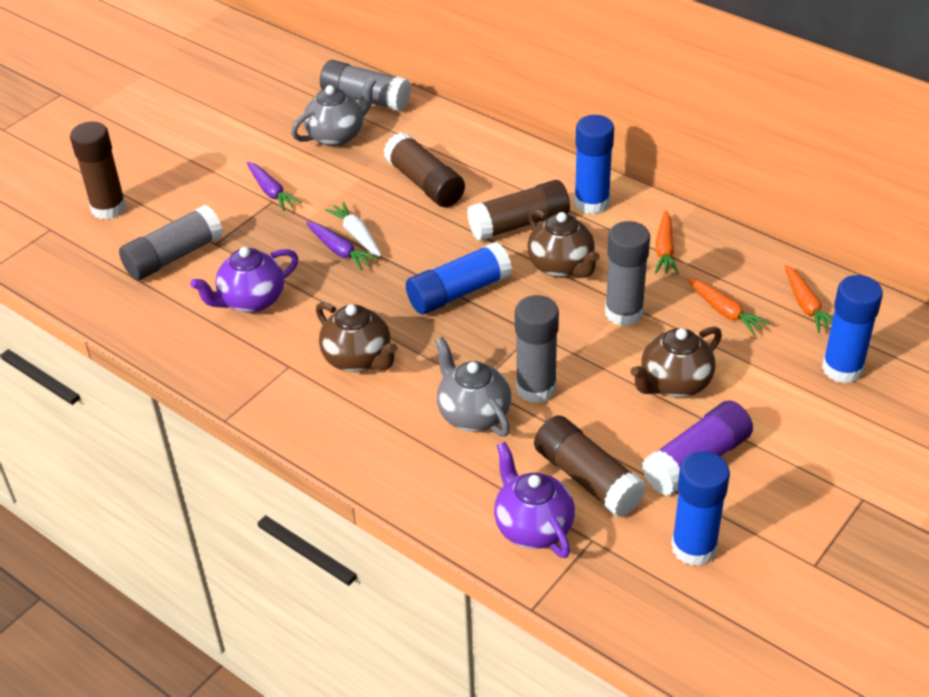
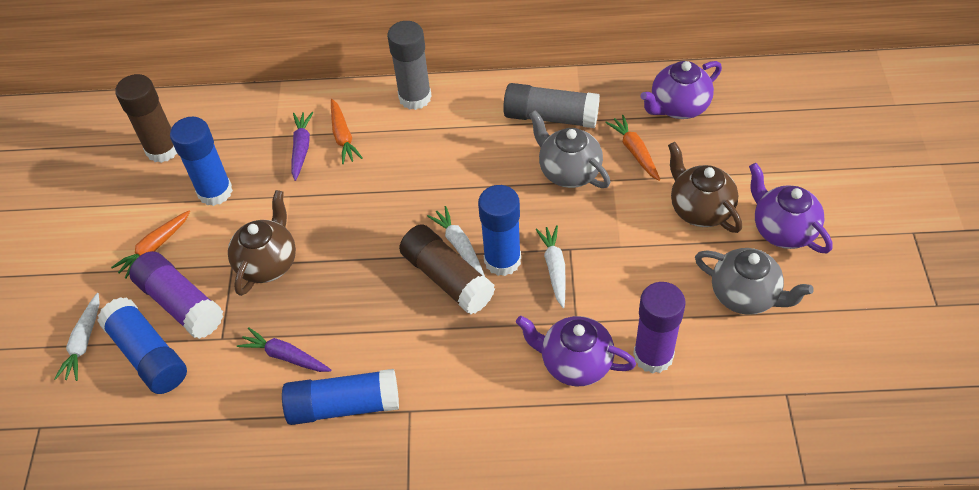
brown glue stick: [70,122,126,220] [384,132,465,207] [467,180,570,241] [534,415,646,517] = 4 -> [115,74,177,163] [399,224,495,315] = 2
brown teapot: [316,302,398,372] [527,209,600,278] [630,327,722,398] = 3 -> [228,190,296,296] [668,142,742,233] = 2
grey glue stick: [119,205,223,280] [320,60,411,111] [515,295,559,403] [605,221,650,326] = 4 -> [387,21,432,110] [503,83,600,128] = 2
purple glue stick: [642,401,753,496] = 1 -> [129,251,223,339] [633,282,685,374] = 2
purple teapot: [190,247,298,313] [494,442,575,558] = 2 -> [516,316,636,386] [640,61,722,119] [749,163,833,253] = 3
white carrot: [325,202,381,257] = 1 -> [54,293,100,381] [427,206,485,277] [535,225,565,308] = 3

